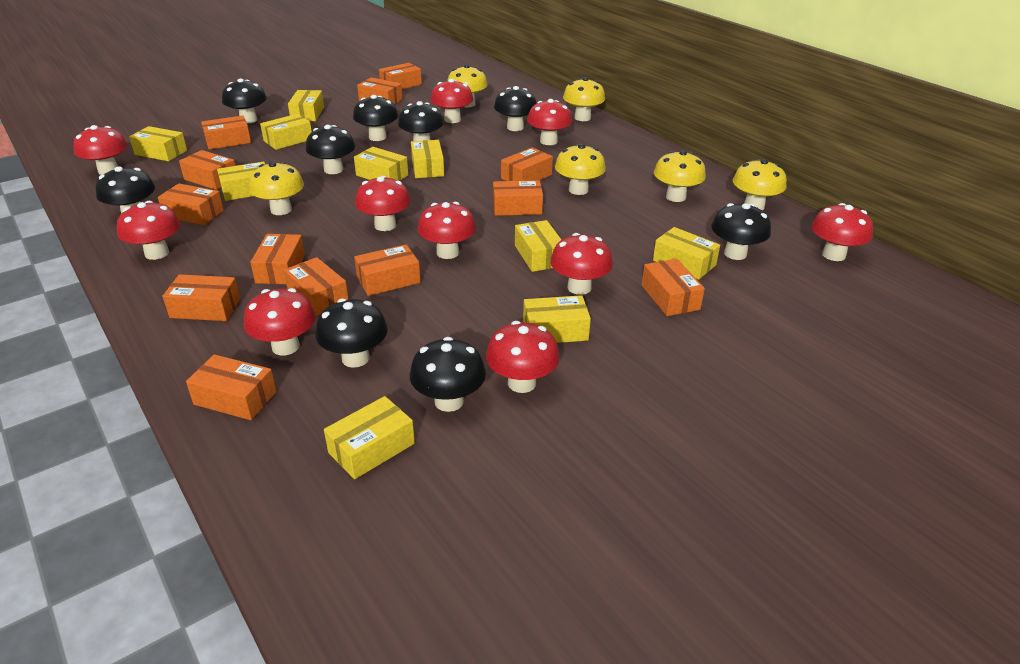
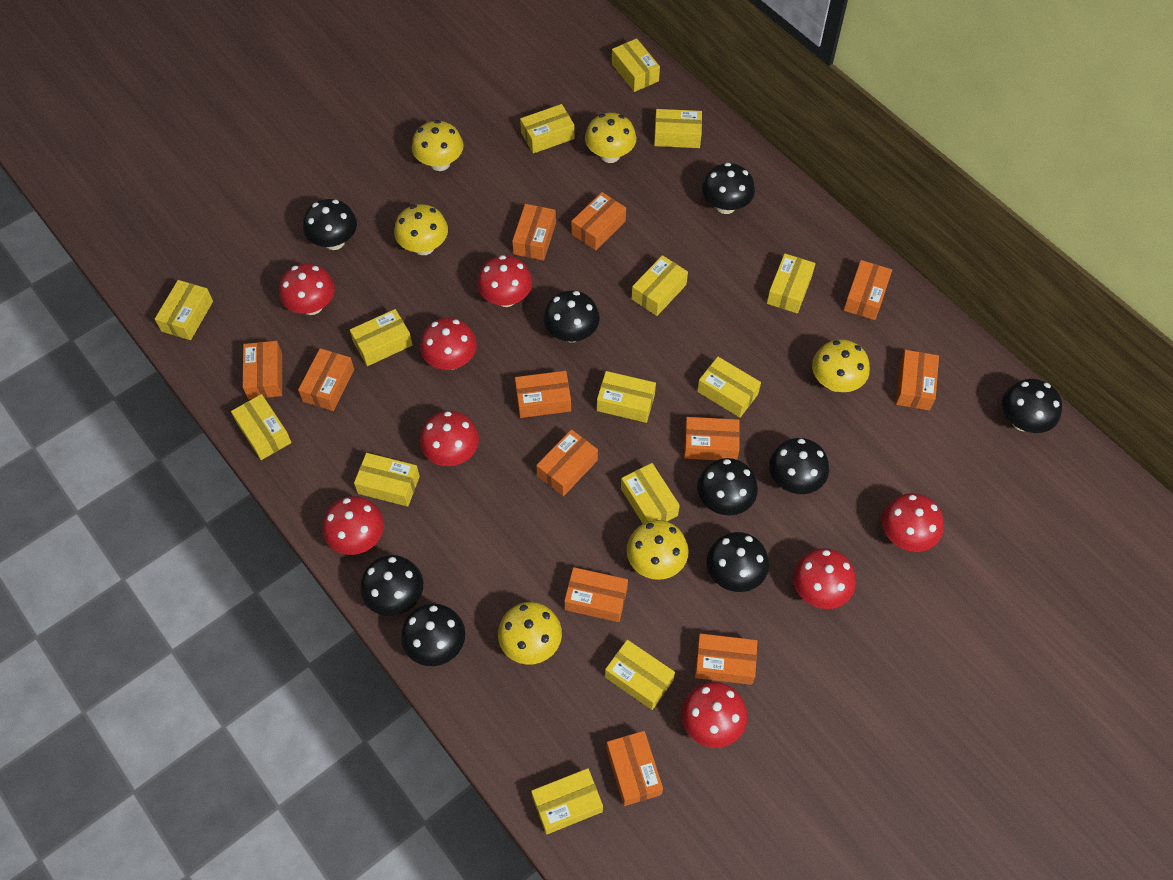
orange box: [158,183,224,225] [162,274,240,321] [179,150,235,190] [186,354,277,420] [201,116,251,150] [250,234,305,284] [284,257,349,316] [354,244,421,296] [357,77,403,105] [379,63,422,89] [493,180,543,216] [501,147,553,181] [642,259,705,316] = 13 -> [243,341,282,399] [298,348,354,411] [512,204,556,261] [515,371,571,418] [536,429,598,496] [564,567,628,622] [571,192,626,251] [606,731,663,806] [684,417,740,460] [695,633,757,685] [844,260,892,320] [896,350,939,410] = 12
red mushroom: [73,125,128,175] [117,201,180,260] [244,288,316,355] [355,176,411,231] [417,202,476,259] [431,79,473,123] [486,321,560,393] [527,99,572,145] [550,233,613,295] [811,203,873,261] = 10 -> [279,263,335,315] [322,496,384,555] [420,318,477,370] [420,411,479,466] [477,255,532,307] [681,682,747,748] [793,548,856,609] [882,493,944,552] = 8
yellow box: [129,126,187,161] [217,162,265,201] [260,114,312,150] [288,90,324,121] [324,396,415,479] [354,147,408,181] [411,140,444,178] [515,220,561,272] [523,295,591,343] [653,227,720,280] = 10 -> [155,280,213,340] [231,394,292,460] [350,309,412,366] [354,453,420,507] [520,104,575,154] [531,768,603,835] [597,371,656,423] [605,640,675,710] [612,38,660,92] [621,463,680,524] [632,255,688,316] [654,109,702,148] [697,357,761,418] [767,254,815,314] = 14

